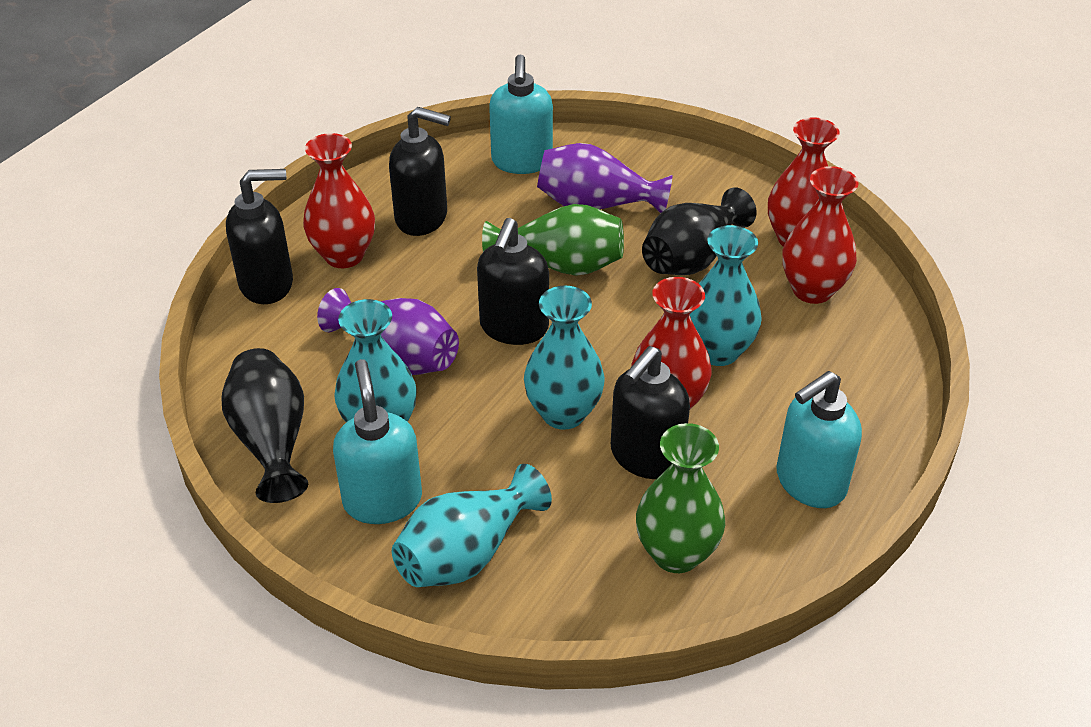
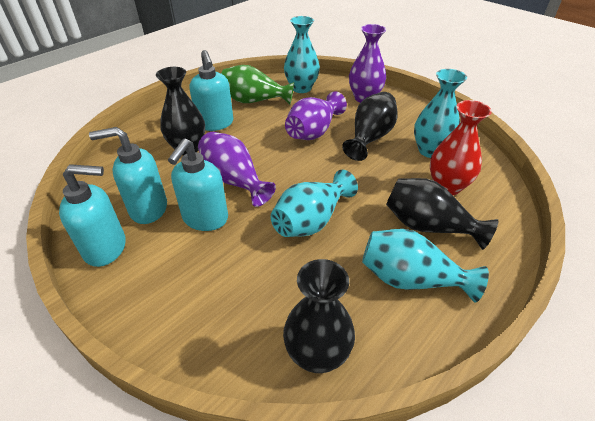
black soap dispenser: [226,169,293,304] [389,107,451,236] [477,218,549,345] [611,346,690,479] = 4 -> none = 0
black vase: [222,348,308,503] [642,188,756,275] = 2 -> [156,67,205,155] [283,259,355,373] [342,92,398,161] [386,178,498,250] = 4
green vase: [482,204,624,276] [636,423,725,573] = 2 -> [221,65,294,105] = 1
purple vase: [317,288,459,375] [537,143,672,213] = 2 -> [198,132,276,207] [285,91,347,140] [349,24,386,103] = 3
red vase: [303,133,375,268] [631,277,712,409] [768,117,840,247] [782,166,858,304] = 4 -> [430,100,492,195] = 1
turquoise soap dispenser: [333,359,422,524] [489,55,553,174] [776,371,862,508] = 3 -> [59,164,126,267] [89,127,167,224] [168,139,228,231] [190,50,233,131] = 4

